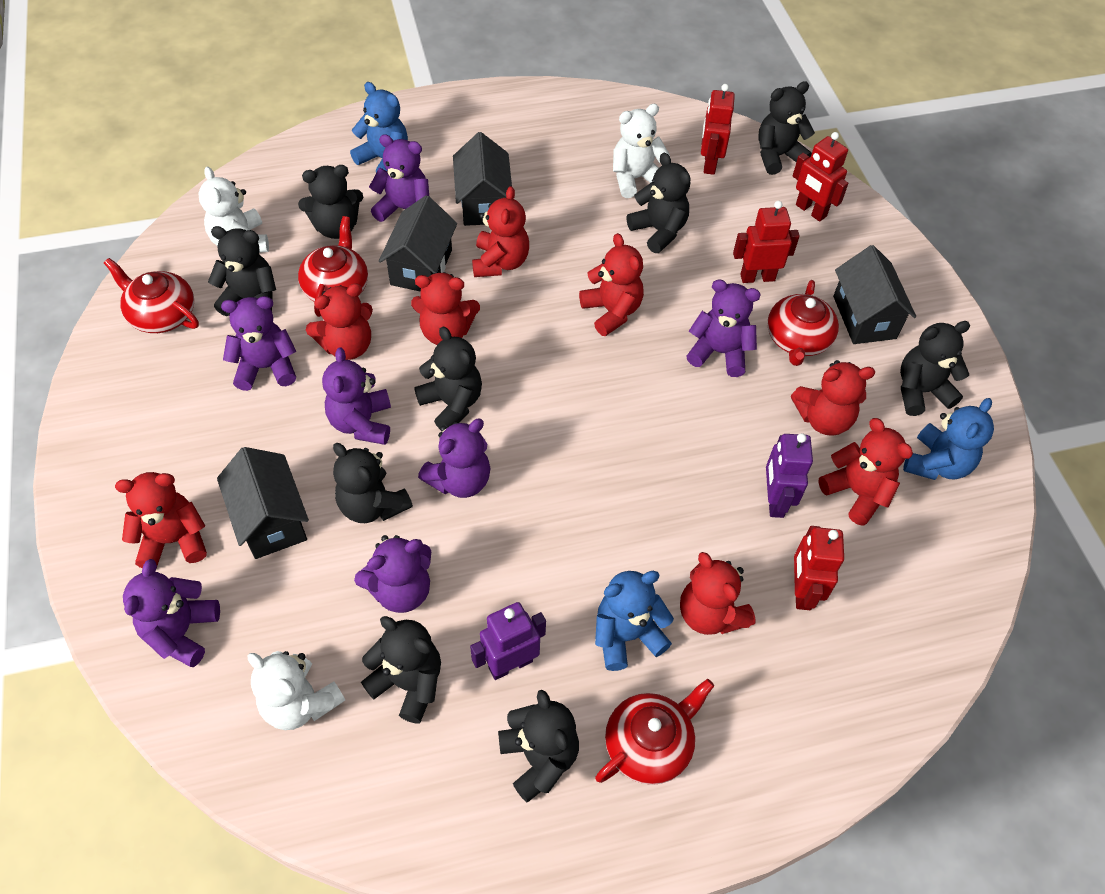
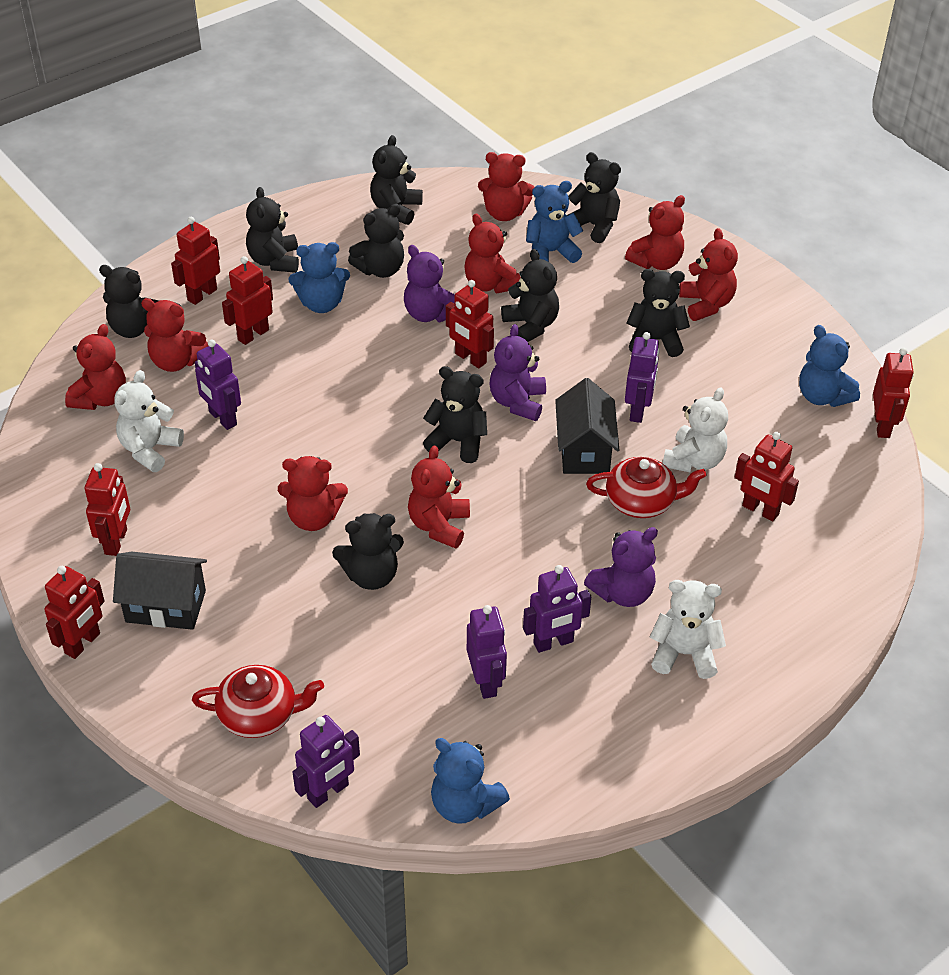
black house: [217,447,309,559] [379,195,457,292] [453,132,512,226] [833,245,916,344] = 4 -> [113,552,207,630] [555,378,619,474] = 2
blue teddy bear: [350,82,408,173] [595,571,674,671] [903,398,994,480] = 3 -> [288,242,350,313] [431,738,510,824] [526,181,583,263] [799,325,860,407] = 4
purple robot: [470,602,546,680] [766,433,813,518] = 2 -> [195,339,241,430] [293,715,360,808] [467,605,507,699] [523,565,591,653] [625,332,660,423] = 5
purple teddy bear: [123,559,220,667] [221,296,297,391] [322,348,391,445] [354,535,432,613] [369,134,429,222] [418,419,490,498] [686,279,761,377] = 7 -> [404,245,455,322] [490,324,546,421] [584,527,658,607] = 3
red robot: [701,84,735,175] [733,201,800,283] [793,132,848,222] [794,526,844,610] = 4 -> [44,566,105,659] [85,463,130,556] [171,217,220,305] [222,256,273,345] [446,280,494,368] [735,432,799,521] [873,348,914,438] = 7
red teapot: [104,258,199,333] [298,216,368,317] [595,679,714,785] [767,280,839,366] = 4 -> [192,665,324,738] [586,457,707,518] = 2

